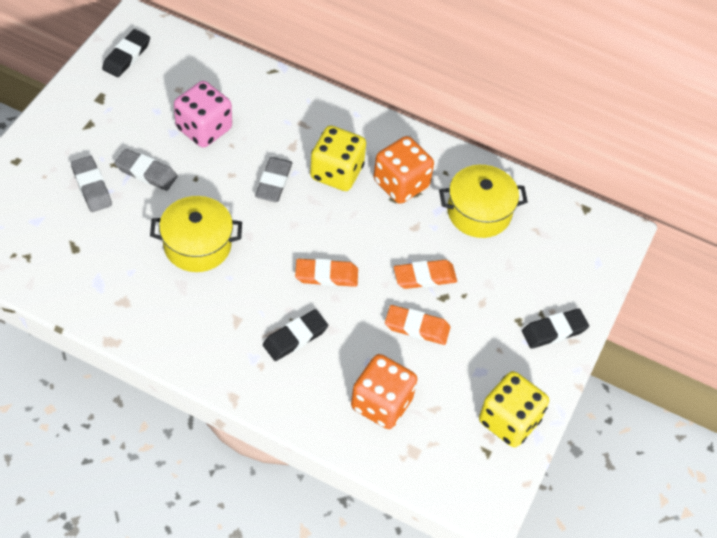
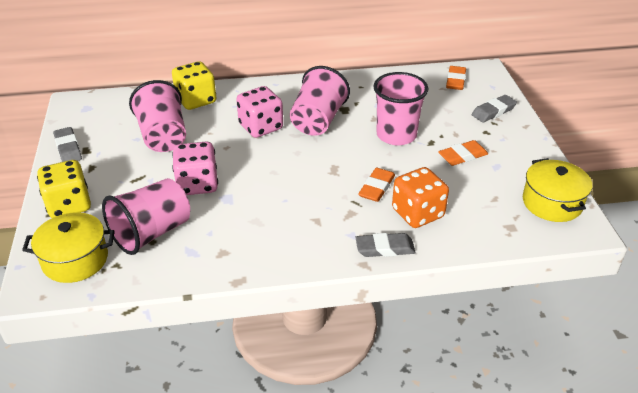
black eraser: [102,29,150,77] [263,309,328,361] [522,308,589,349] = 3 -> none = 0
orange dice: [351,354,417,429] [374,136,434,204] = 2 -> [392,167,449,228] = 1
pink cup: none = 0 -> [102,178,190,255] [129,80,186,152] [290,66,350,136] [374,72,429,145] = 4
pink dice: [174,81,232,148] = 1 -> [172,142,218,195] [236,86,283,138] = 2

